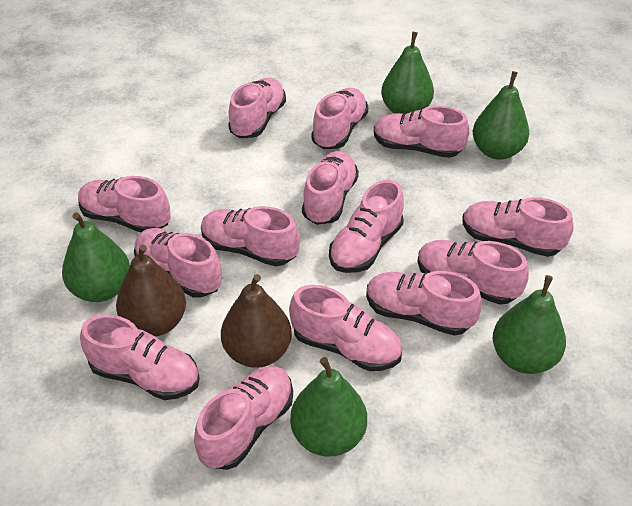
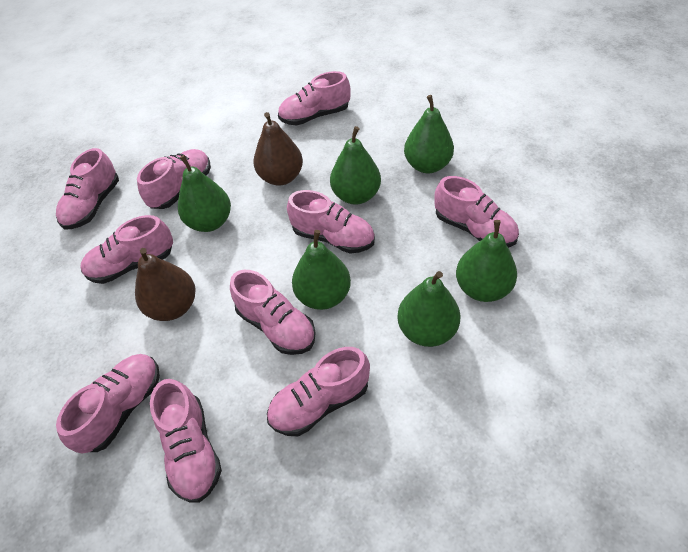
green pear: [62,213,130,302] [290,357,367,457] [381,32,434,114] [473,71,529,160] [493,275,566,374] = 5 -> [178,155,231,232] [292,230,351,310] [330,126,381,205] [397,271,461,347] [404,95,454,173] [456,220,517,302] = 6
pink shoe: [78,176,171,232] [80,315,200,400] [134,228,222,298] [194,366,293,470] [201,206,300,267] [228,78,286,138] [289,285,402,371] [302,151,359,225] [311,88,368,149] [329,180,404,273] [366,271,482,336] [374,106,469,158] [417,240,529,305] [462,197,574,257] = 14 -> [56,148,119,229] [56,354,160,454] [80,215,173,284] [137,149,211,209] [150,379,222,503] [230,270,316,355] [267,347,370,437] [278,71,351,126] [287,190,375,254] [434,176,519,248] = 10

